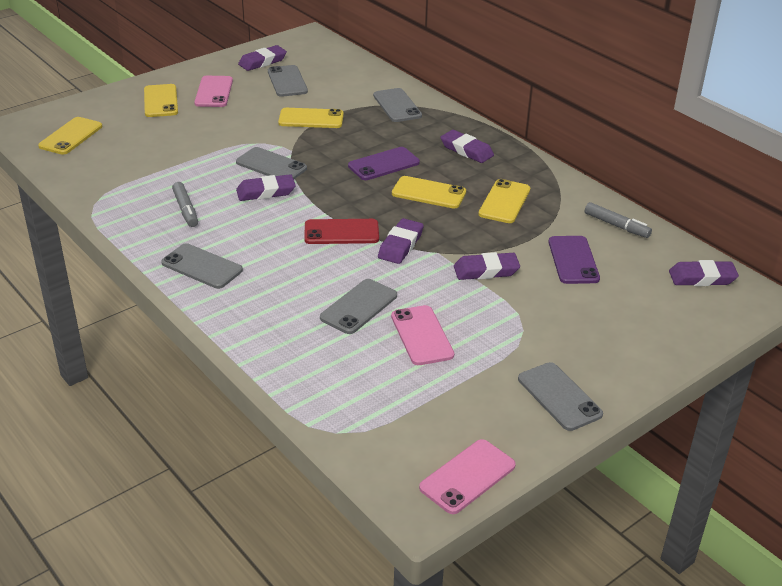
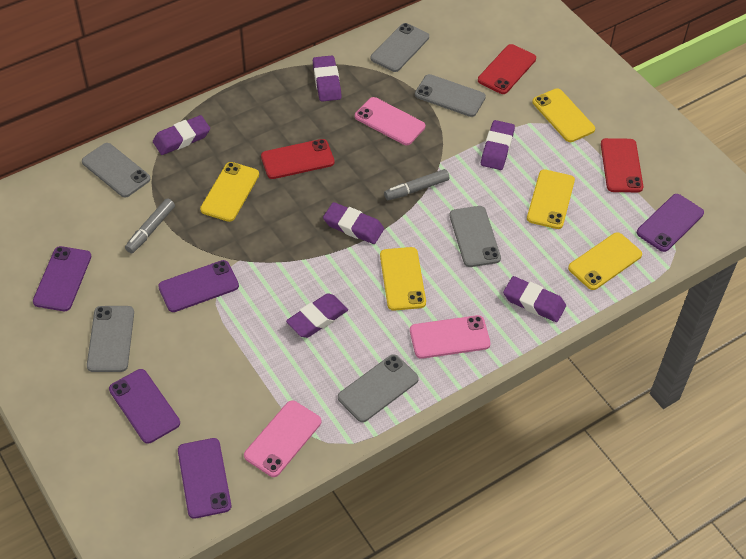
purple phone: [348,147,420,180] [548,236,600,284] = 2 -> [33,246,91,311] [109,369,180,444] [158,260,239,312] [178,438,231,519] [637,194,704,252] = 5
red phone: [304,219,379,244] = 1 -> [261,139,334,179] [478,44,536,94] [601,138,643,192] = 3

